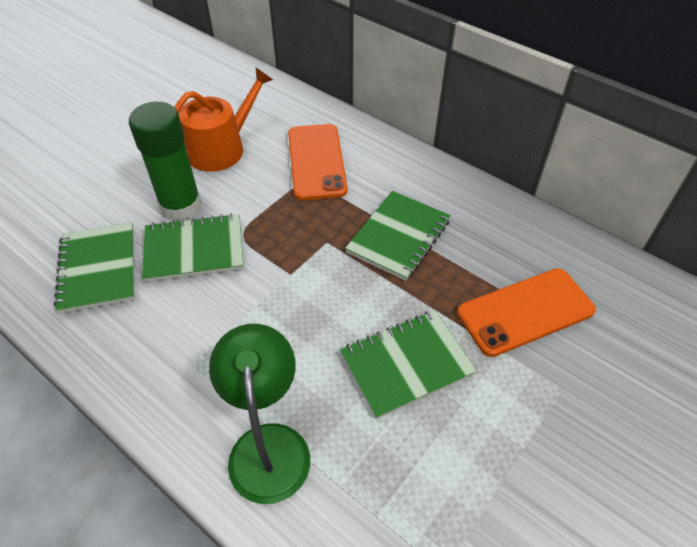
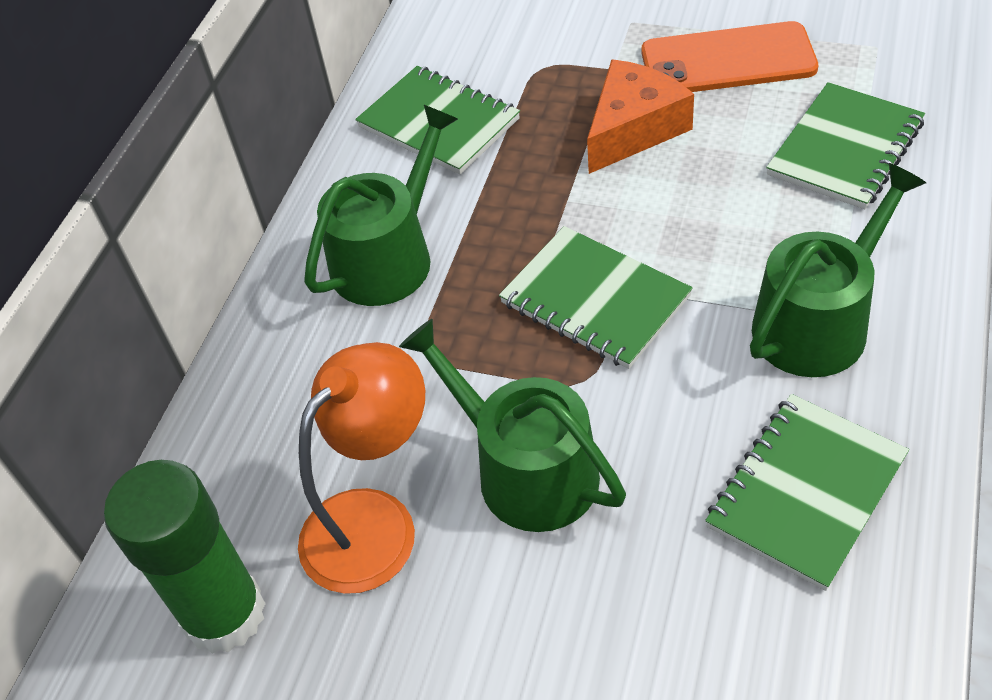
green lamp: [209,324,310,504] = 1 -> none = 0
green watering can: none = 0 -> [304,105,458,306] [399,319,626,532] [750,163,926,377] = 3
orange cheese: none = 0 -> [587,60,694,174] = 1
orange lamp: none = 0 -> [298,342,425,594] = 1
orange phone: [288,124,348,200] [457,268,596,357] = 2 -> [642,21,818,92] = 1
orange watering can: [174,68,273,172] = 1 -> none = 0

